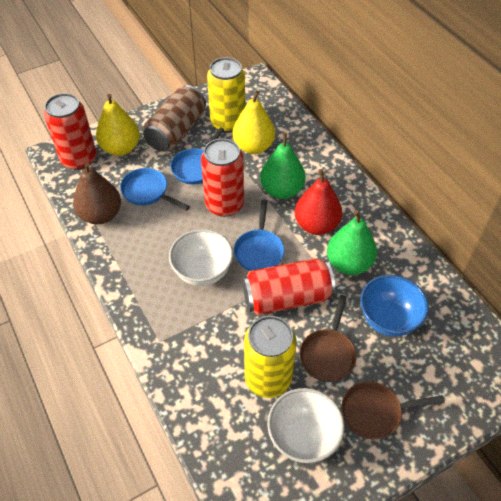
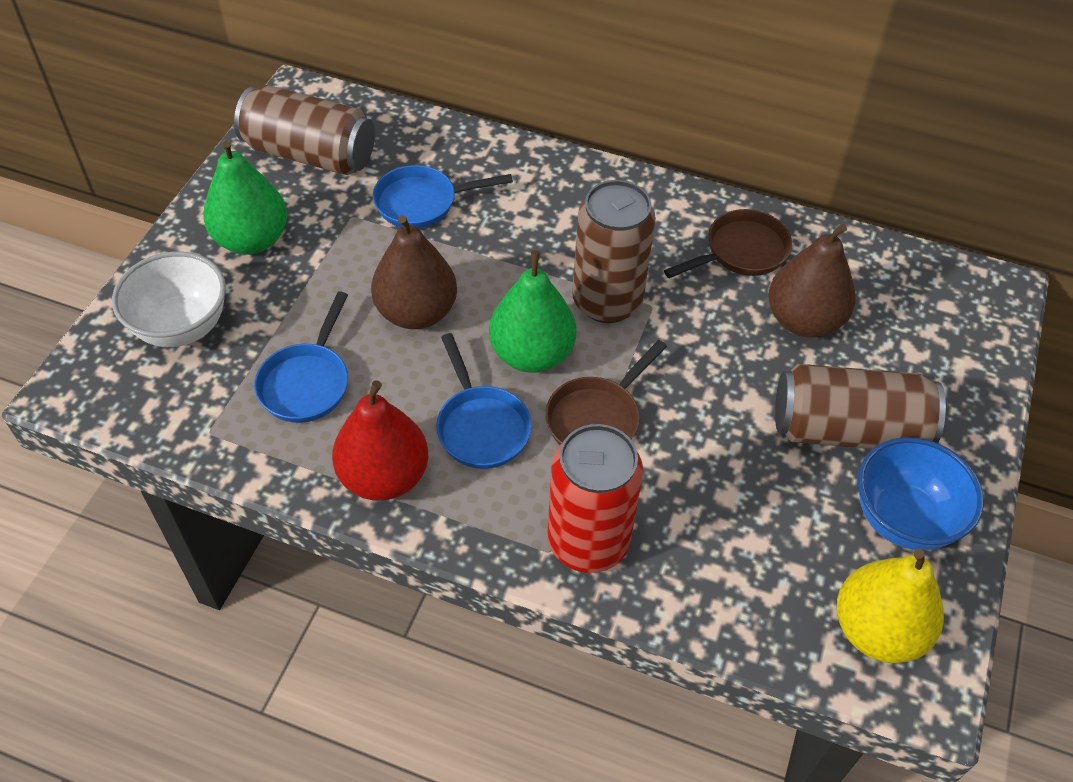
brown can: [143,85,206,152] = 1 -> [234,85,375,175] [572,180,656,323] [775,364,946,449] = 3
brown pear: [73,162,121,224] = 1 -> [371,215,457,329] [768,224,856,338] = 2
red can: [44,93,97,170] [201,138,244,217] [242,258,335,315] = 3 -> [547,424,643,573] = 1
white bowl: [169,229,233,286] [267,388,345,463] = 2 -> [112,252,226,347] = 1
yellow can: [207,57,245,133] [244,316,297,398] = 2 -> none = 0
yellow pear: [96,94,140,156] [232,91,275,154] = 2 -> [837,549,944,663] = 1

